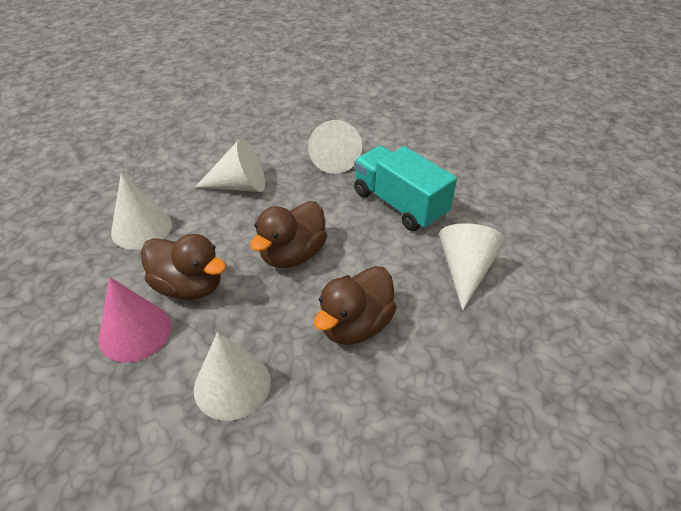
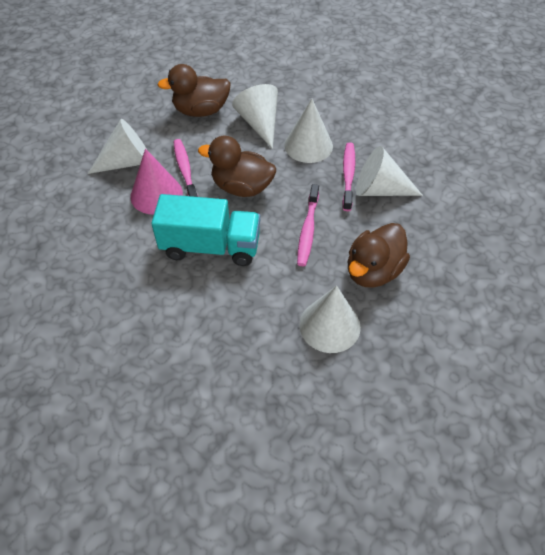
pink toothbrush: none = 0 -> [173,139,198,197] [297,184,319,266] [342,142,355,211] = 3

